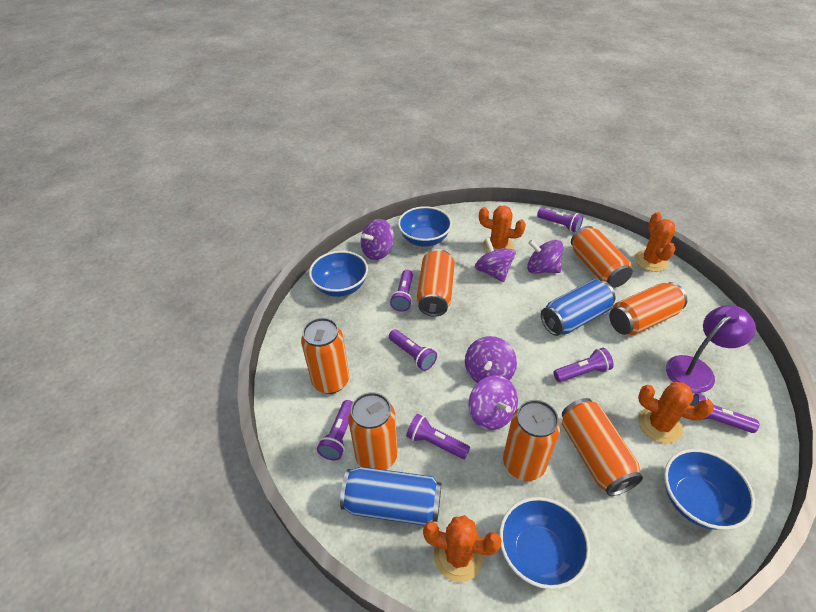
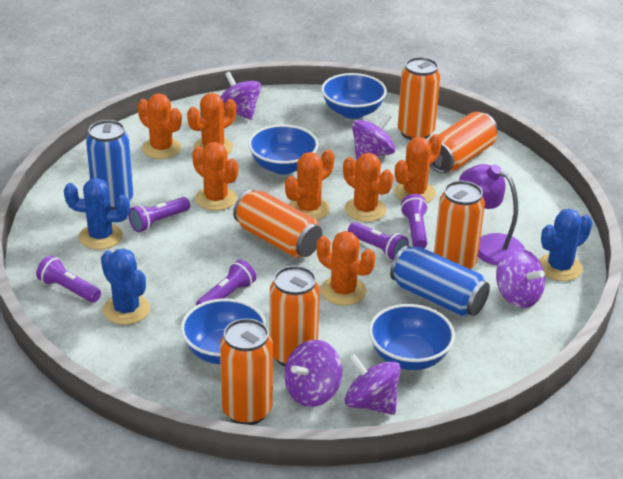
blue cactus: none = 0 -> [64,178,130,250] [101,248,150,325] [539,209,592,281] = 3
orange cactus: [423,515,502,582] [479,205,526,253] [635,212,675,272] [638,382,714,444] = 4 -> [138,93,182,159] [187,93,236,154] [192,142,238,211] [285,149,334,220] [317,231,375,306] [343,153,393,222] [394,134,442,203] = 7
orange can: [301,318,349,394] [348,392,398,470] [417,249,455,317] [503,400,560,481] [562,398,643,496] [571,226,633,288] [609,282,687,336] = 7 -> [220,319,273,425] [233,189,322,258] [270,266,320,366] [398,57,440,140] [430,112,498,173] [434,181,485,269] = 6
purple flashlight: [317,400,353,461] [389,329,437,371] [390,270,413,312] [406,414,470,459] [537,208,583,232] [553,348,614,382] [690,394,759,433] = 7 -> [36,255,101,303] [128,197,190,232] [196,259,256,306] [348,222,409,260] [401,194,428,248] = 5

